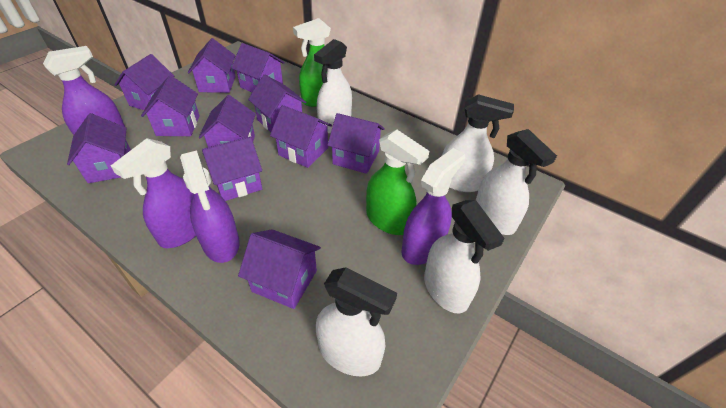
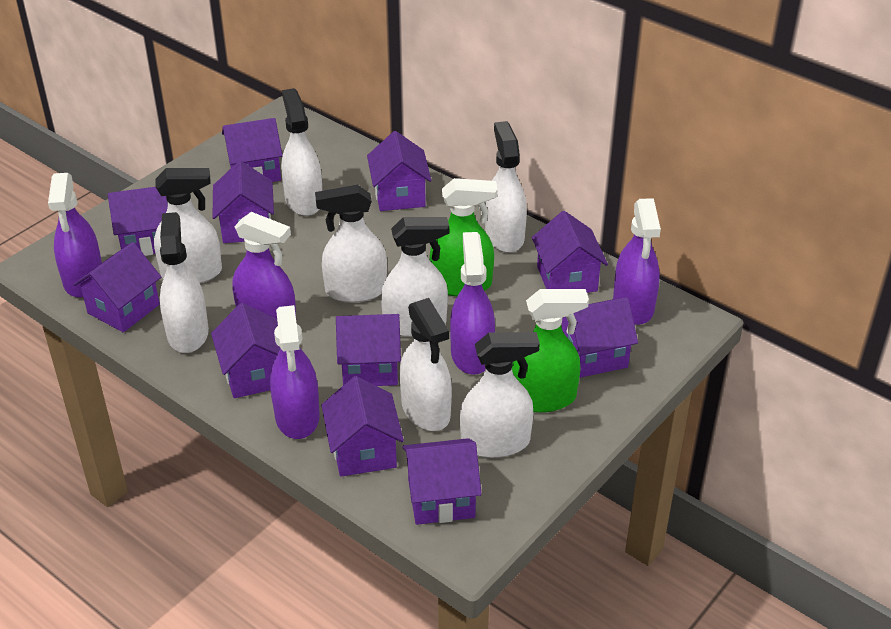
purple spray bottle: [43,46,125,135] [111,138,196,248] [180,151,240,263] [401,148,465,265] = 4 -> [48,173,102,298] [233,212,296,318] [270,305,320,439] [450,232,495,375] [613,198,661,325] = 5
white spray bottle: [314,39,352,133] [316,267,397,376] [424,200,505,313] [442,94,514,192] [476,129,557,235] = 5 -> [154,168,222,283] [160,212,209,353] [281,88,322,216] [315,185,387,303] [381,217,449,337] [400,298,452,431] [460,332,540,458] [485,121,527,253] = 8

